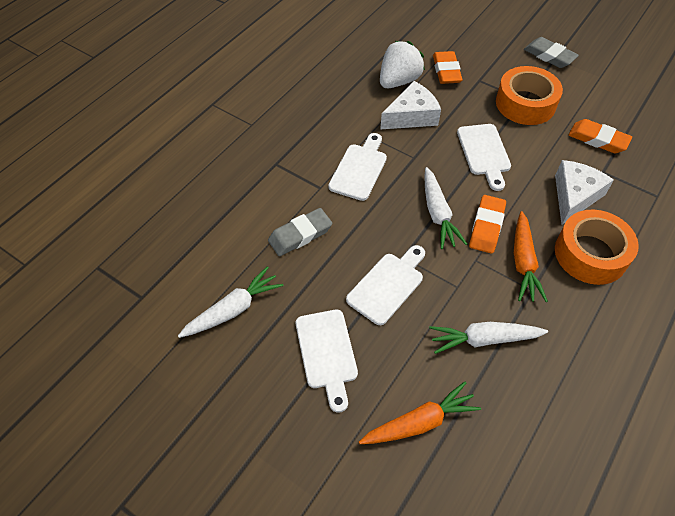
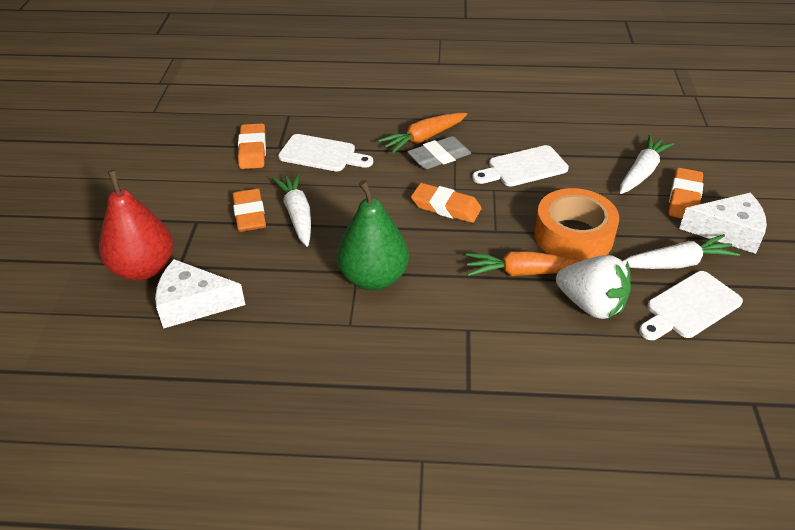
green pear: none = 0 -> [337,180,409,290] = 1
grey eraser: [268,208,332,256] [524,37,579,68] = 2 -> [407,136,471,169] = 1
orange eraser: [433,51,463,84] [469,195,506,254] [568,119,632,153] = 3 -> [233,188,266,232] [238,123,266,169] [411,183,482,223] [668,168,703,218] = 4
orange tape: [496,66,563,125] [555,210,639,285] = 2 -> [534,188,619,261] = 1
red pear: none = 0 -> [99,170,174,280] = 1
white cutting board: [296,310,358,413] [328,133,387,201] [346,245,425,325] [457,124,511,191] = 4 -> [278,134,373,172] [472,145,569,187] [639,271,743,340] = 3

